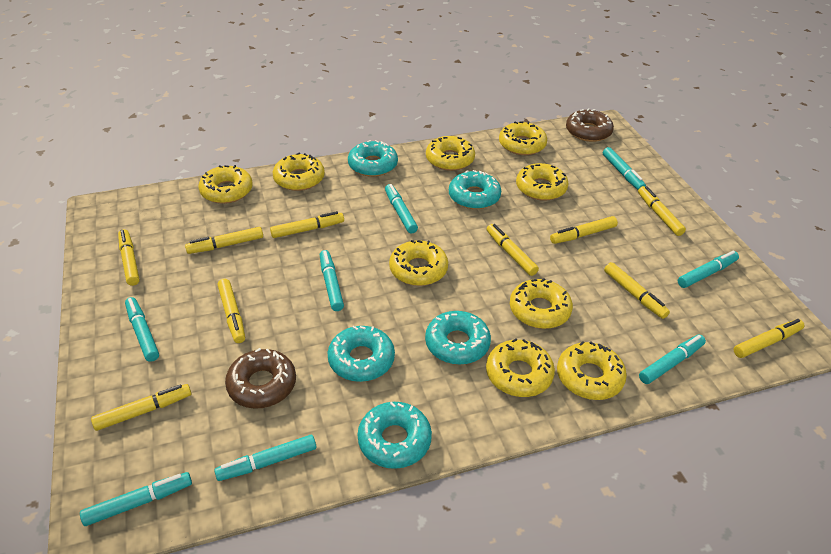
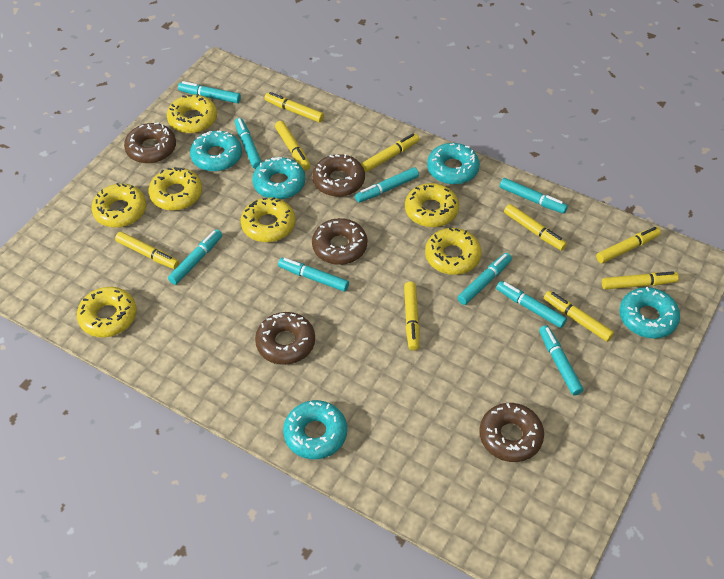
brown donut: [225,348,296,409] [566,108,614,142] = 2 -> [124,122,176,164] [255,312,315,365] [312,154,365,197] [312,218,367,265] [479,403,544,462] = 5
turquoise marker: [80,472,192,526] [125,297,159,362] [214,435,316,481] [320,250,344,311] [385,184,418,233] [603,147,646,190] [639,335,706,384] [678,251,739,288] = 8 -> [168,229,222,285] [178,81,241,103] [235,118,262,169] [278,258,349,292] [355,167,419,203] [457,253,512,305] [496,281,567,328] [500,178,568,214] [539,325,583,396] = 9
yellow donut: [199,165,253,204] [273,153,325,191] [389,240,448,286] [426,136,475,171] [486,338,555,397] [499,121,547,155] [510,278,573,329] [516,163,569,201] [557,341,627,400] = 9 -> [77,287,137,337] [92,183,146,228] [149,167,202,211] [167,94,217,133] [241,197,295,242] [405,183,459,227] [425,228,481,275] = 7
yellow marker: [91,384,191,431] [118,229,140,286] [185,227,263,254] [218,279,245,343] [270,211,344,238] [487,224,539,276] [550,216,618,244] [604,262,670,319] [638,186,686,236] [733,319,804,358] = 10 -> [115,231,179,269] [264,92,324,123] [275,121,311,170] [361,133,419,172] [404,282,420,351] [504,204,567,251] [544,291,614,342] [596,227,661,264] [602,271,679,290] = 9

